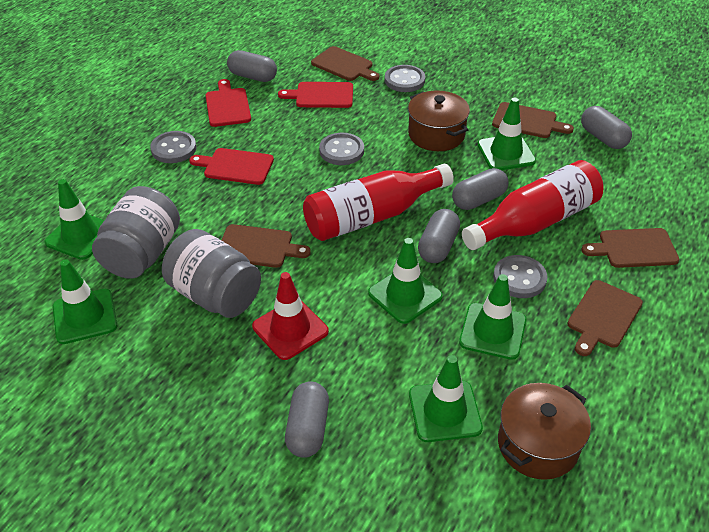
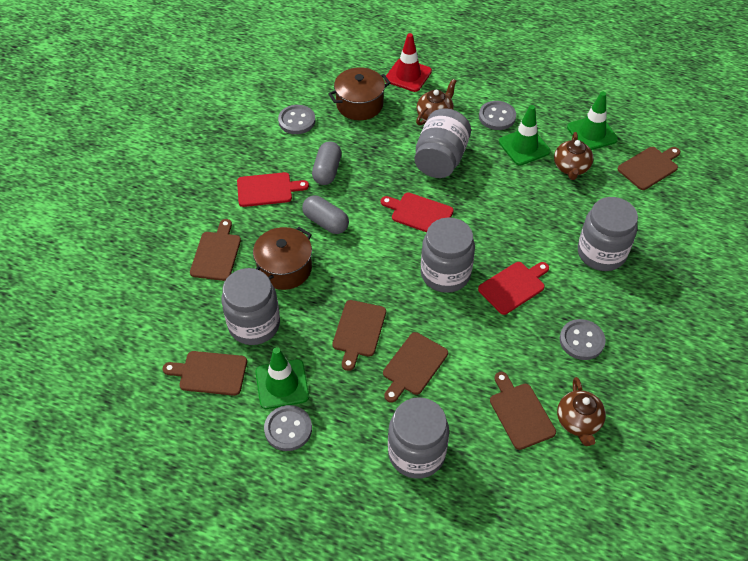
brown cutting board: [222,224,311,268] [311,46,379,81] [492,102,574,138] [567,280,643,356] [581,228,679,268] = 5 -> [163,351,247,396] [190,219,241,281] [332,300,386,371] [383,332,448,403] [490,372,556,450] [618,147,680,190] = 6
brown teapot: none = 0 -> [416,79,456,125] [554,132,594,180] [557,377,606,446] = 3
green traffic cone: [44,179,104,260] [52,259,117,344] [368,238,443,324] [409,355,483,442] [459,274,526,360] [477,98,536,170] = 6 -> [256,347,309,409] [499,105,551,165] [567,92,618,150] = 3
grey capsule: [227,50,277,82] [285,381,329,458] [418,209,460,263] [452,168,509,210] [581,106,632,149] = 5 -> [302,196,349,234] [312,142,342,185] = 2
grey jar: [92,186,180,279] [162,229,261,318] = 2 -> [221,268,280,345] [388,397,449,479] [414,108,471,178] [421,217,475,293] [578,197,638,271] = 5
red bottle: [303,164,454,241] [462,160,603,250] = 2 -> none = 0

